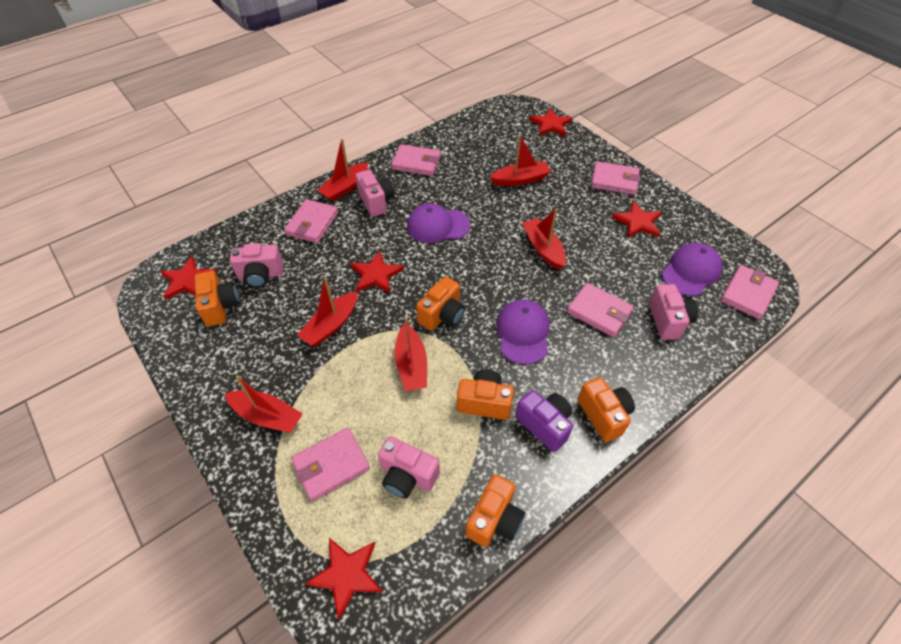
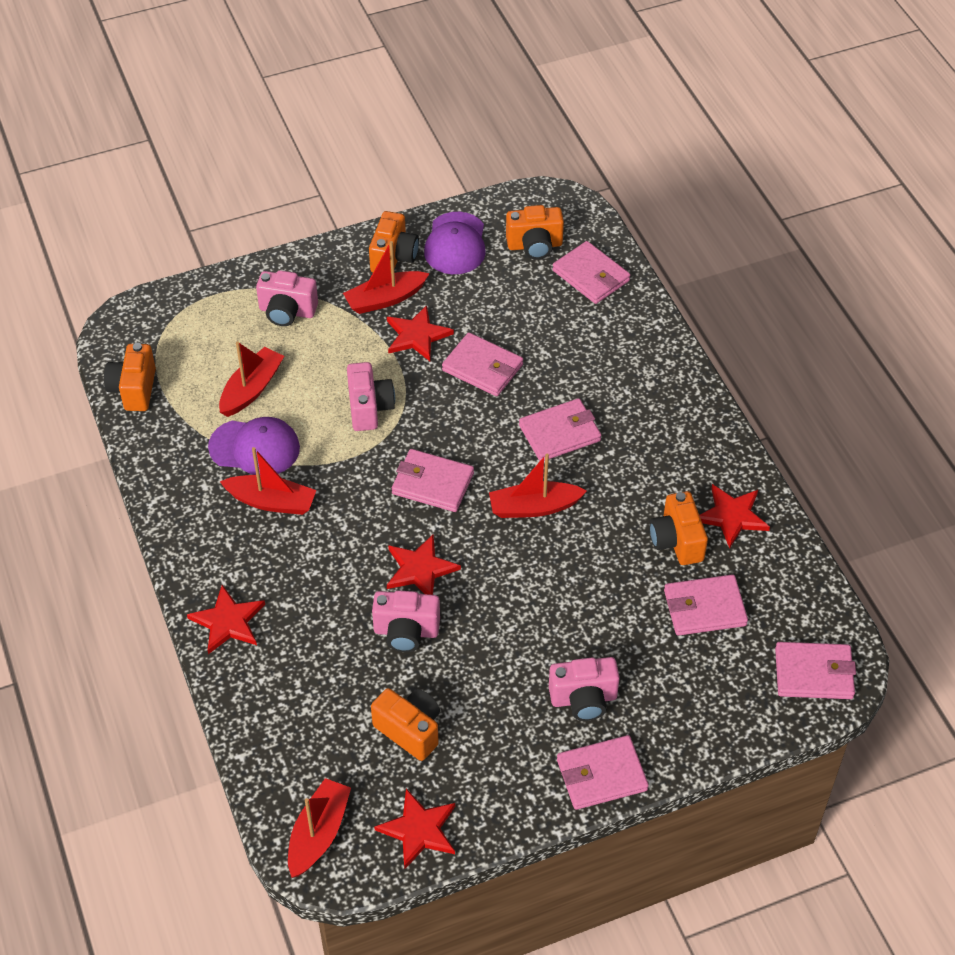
pink wallet: [284,199,338,243] [291,427,370,501] [391,144,441,176] [567,283,634,337] [591,161,641,195] [720,265,779,319] = 6 -> [392,449,474,512] [442,332,523,396] [519,398,601,461] [552,241,630,304] [557,735,649,810] [664,574,748,636] [775,642,856,699] = 7
purple camera: [515,390,573,452] = 1 -> none = 0
purple cap: [407,203,470,243] [496,300,550,365] [662,243,722,296] = 3 -> [208,417,300,475] [424,212,486,274] = 2
red boat: [225,375,303,433] [297,277,358,346] [317,139,368,202] [395,317,427,391] [490,135,551,186] [522,209,566,269] = 6 -> [219,341,284,417] [220,447,316,515] [288,778,351,878] [343,241,430,314] [489,454,587,518] = 5

